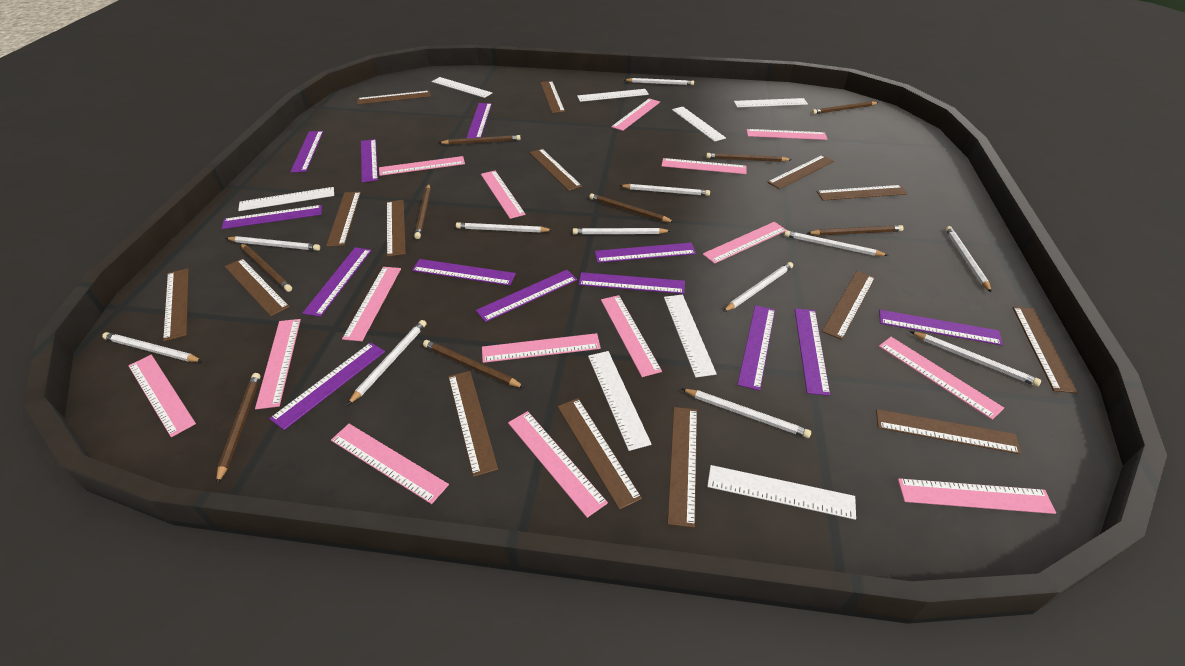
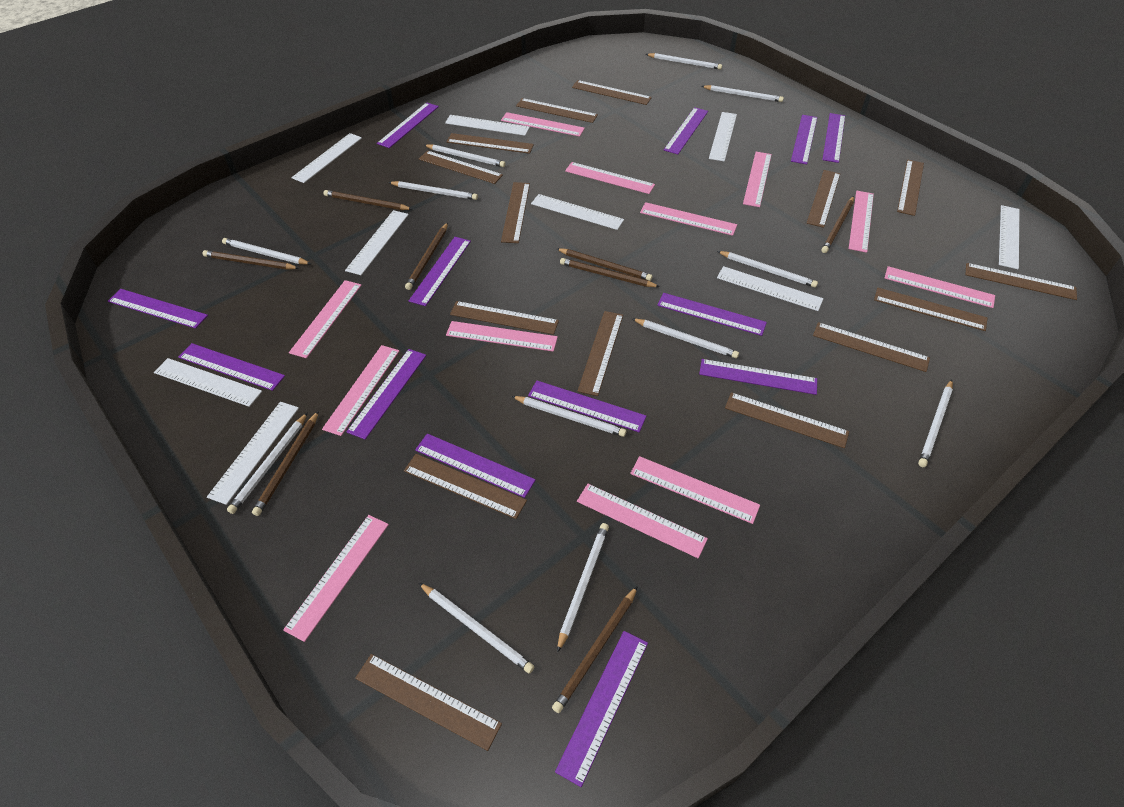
brown pencil: [216,373,261,484] [240,243,292,292] [414,184,431,239] [423,340,525,388] [439,135,521,145] [589,193,674,222] [706,153,792,162] [808,225,904,236] [812,101,879,114] = 9 -> [202,250,299,270] [252,411,319,516] [324,190,412,210] [405,223,448,290] [552,586,638,713] [556,248,653,281] [560,258,660,287] [822,196,854,253] = 8
pink ruler: [128,355,196,437] [255,319,301,409] [331,424,449,504] [342,267,401,341] [379,156,465,176] [481,171,526,219] [482,333,601,363] [508,411,608,518] [601,295,662,377] [611,99,660,131] [662,158,747,174] [702,222,786,264] [747,129,827,140] [879,337,1004,420] [898,478,1056,514] = 15 -> [283,515,389,642] [289,280,362,358] [322,345,399,436] [446,321,558,352] [501,112,585,137] [565,162,655,194] [577,484,708,558] [630,456,760,524] [640,202,737,236] [743,152,772,207] [849,191,874,253] [885,266,995,308] = 12
white ruler: [238,187,334,211] [431,77,492,98] [577,89,649,102] [588,351,652,451] [664,295,717,378] [672,107,726,142] [707,465,856,520] [734,98,808,107] = 8 -> [154,358,262,407] [207,402,299,505] [291,133,362,183] [345,210,409,275] [445,115,530,136] [531,194,624,230] [709,112,737,162] [717,266,823,311] [999,205,1020,269] = 9

